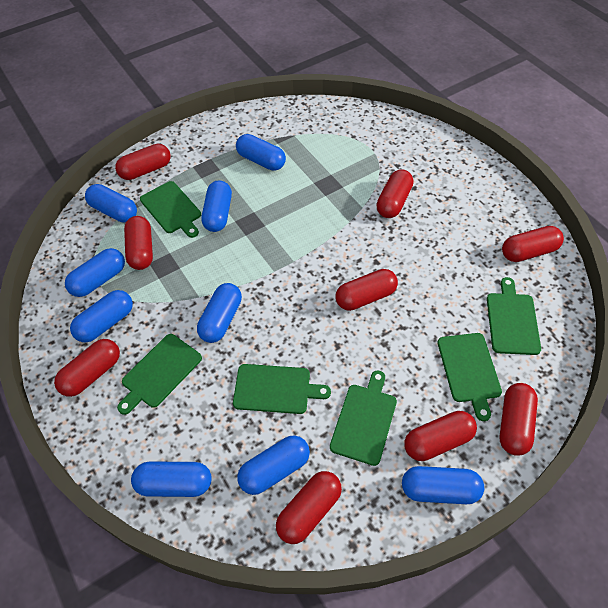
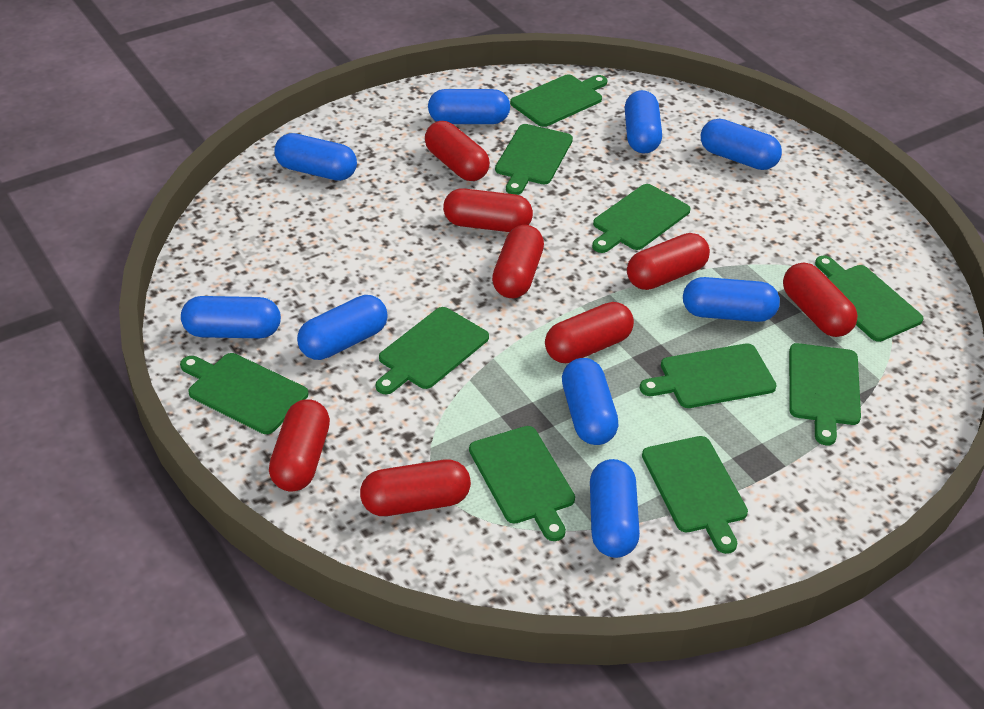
green cutting board: [117,334,202,415] [140,181,201,238] [233,364,331,414] [330,371,397,466] [438,333,502,421] [487,277,541,355] = 6 -> [180,353,308,434] [376,307,489,394] [469,426,575,541] [495,124,573,195] [510,74,607,127] [592,184,690,253] [640,343,777,408] [642,436,748,554] [789,343,861,445] [815,255,924,342] = 10
red capsule: [54,339,120,397] [115,144,171,180] [124,216,153,270] [276,471,342,544] [336,269,398,311] [376,169,413,218] [404,411,477,461] [499,383,538,456] [502,226,564,262] = 9 -> [269,399,330,491] [360,460,471,516] [425,121,490,181] [443,188,533,232] [492,225,544,298] [545,302,634,363] [627,233,710,290] [783,262,858,337] = 8

